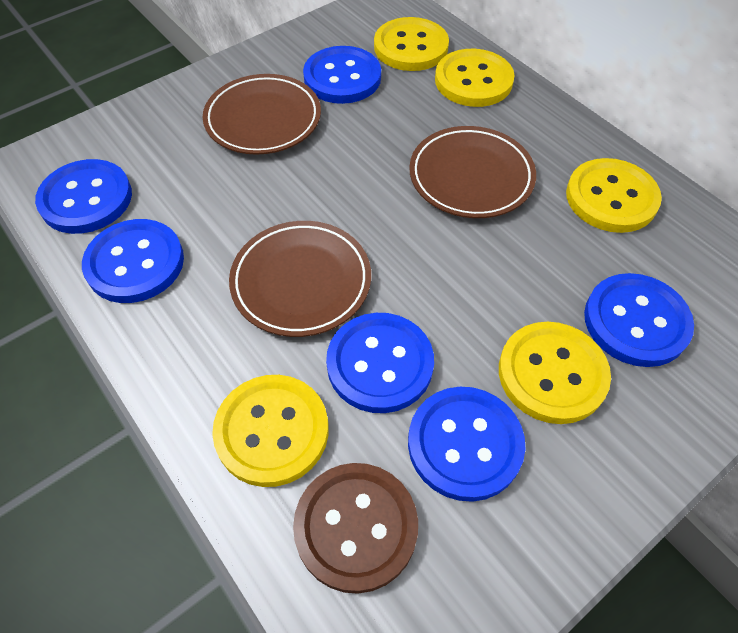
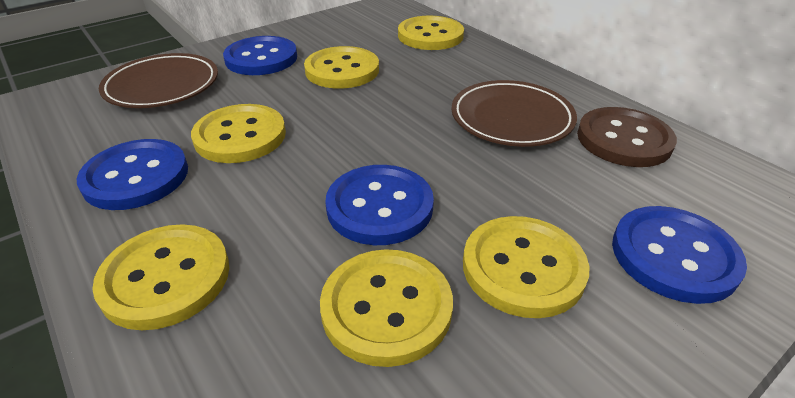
blue button: [35,159,132,234] [82,219,184,303] [303,46,381,104] [326,313,434,413] [408,387,526,502] [584,273,694,367] = 6 -> [77,139,188,210] [223,36,297,75] [325,165,434,245] [612,206,747,304] = 4
brown plate: [203,74,321,155] [229,221,371,337] [409,126,536,218] = 3 -> [99,53,218,108] [451,80,577,147] = 2
yellow button: [212,375,329,487] [374,17,449,71] [435,49,515,107] [499,322,611,424] [566,158,662,233] = 5 -> [92,224,229,330] [191,104,286,163] [304,46,379,89] [320,249,453,367] [398,15,464,50] [463,216,589,318] = 6

